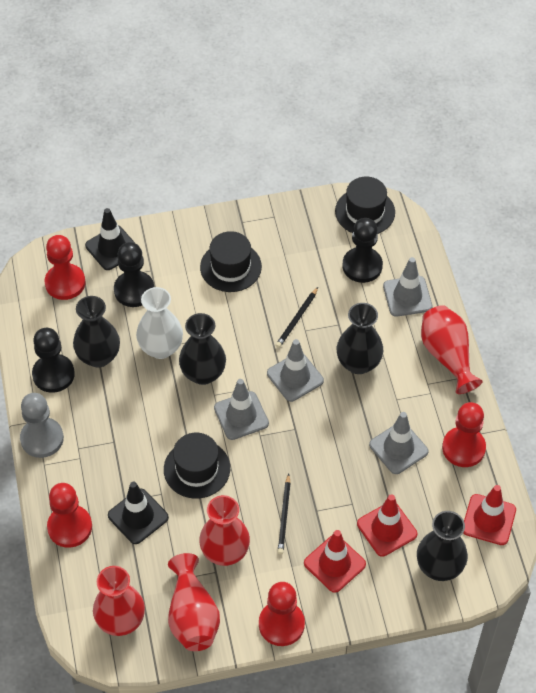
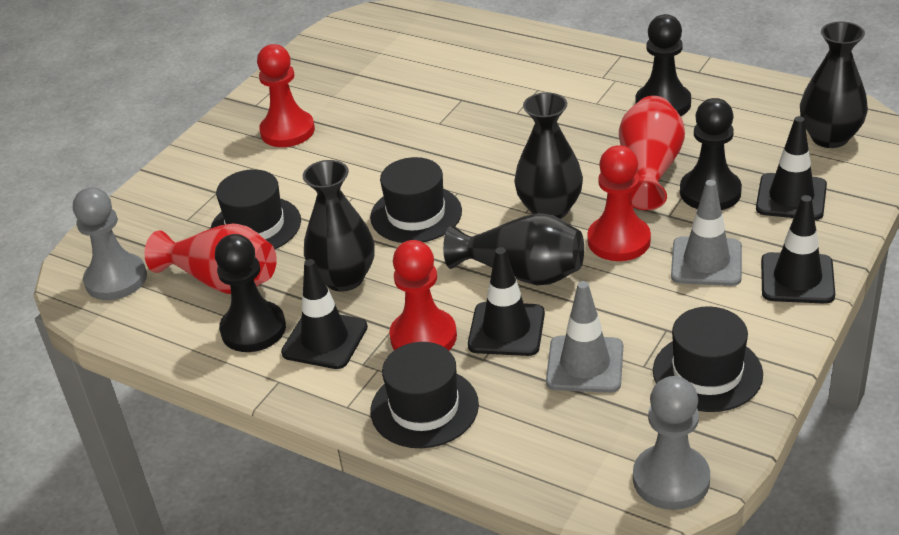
black hat: [164,432,230,499] [200,231,262,292] [335,176,395,234] = 3 -> [210,169,301,249] [370,157,462,243] [370,342,479,448] [653,306,763,412] = 4
black pencil: [275,287,318,348] [278,474,291,554] = 2 -> none = 0
black traffic cone: [85,208,135,270] [108,482,169,544] = 2 -> [281,259,368,369] [468,247,545,356] [756,116,827,220] [761,195,835,304] = 4
grey pawn: [20,393,64,458] = 1 -> [73,187,147,300] [633,376,710,510] = 2
grey traffic cone: [214,379,269,440] [267,339,324,402] [369,412,429,474] [383,257,432,317] = 4 -> [546,281,623,393] [671,180,742,286] = 2
red pawn: [44,235,85,300] [47,483,92,548] [259,582,305,646] [442,402,486,467] = 4 -> [257,44,315,147] [389,240,457,350] [587,145,651,261] = 3
red traffic cone: [304,530,366,593] [357,494,417,557] [463,485,516,545] = 3 -> none = 0
red vase: [93,566,145,636] [168,553,220,651] [199,495,250,566] [421,305,483,394] = 4 -> [144,224,277,294] [619,96,685,210] = 2
white vase: [136,287,183,359] = 1 -> none = 0

